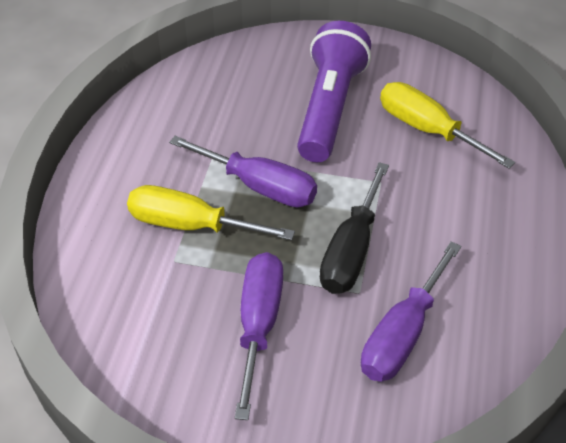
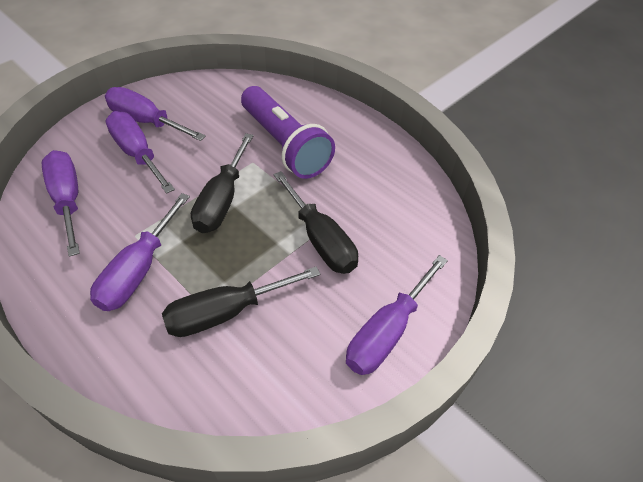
black screwdriver: [320,162,389,294] = 1 -> [162,267,320,337] [191,133,254,233] [273,171,358,274] = 3
purple screwdriver: [169,136,317,207] [235,252,283,420] [361,241,461,382] = 3 -> [42,150,80,257] [90,193,190,311] [105,87,206,141] [105,111,175,194] [346,255,448,375] = 5
yellow screwdriver: [127,185,295,240] [380,82,515,169] = 2 -> none = 0

